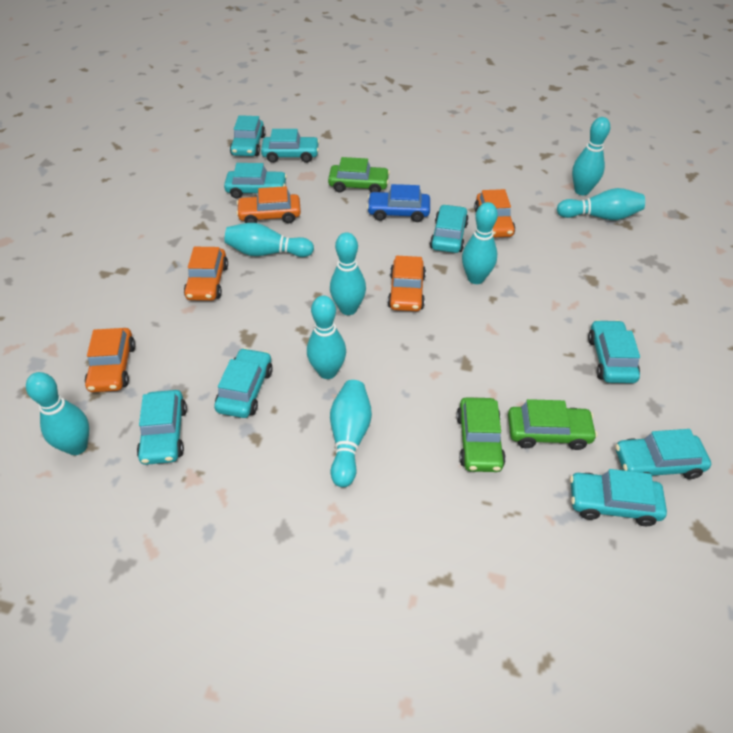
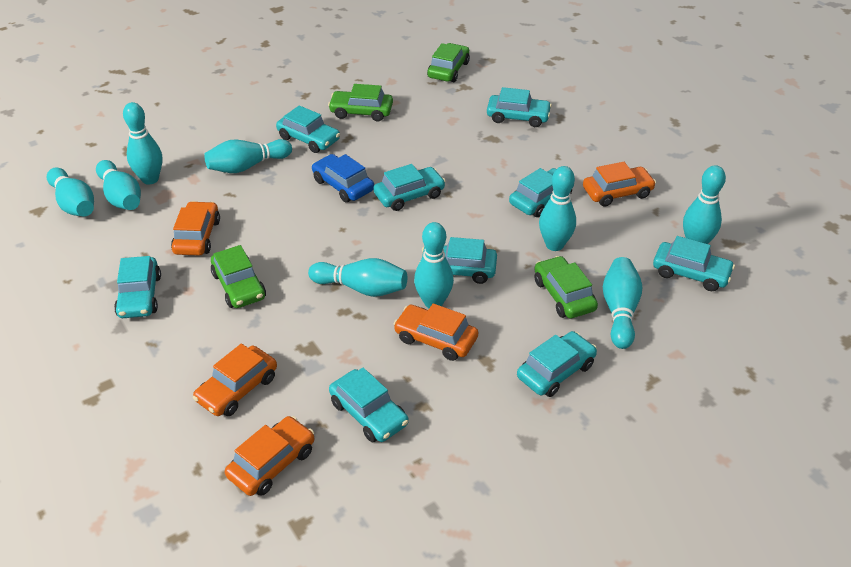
green car: [328,157,390,193] [456,397,506,472] [508,399,597,450] = 3 -> [211,245,266,308] [328,84,393,122] [427,43,470,82] [534,256,598,319] = 4
turquoise bowling pin: [26,372,89,455] [225,223,314,257] [307,296,346,379] [330,232,366,315] [330,380,372,487] [462,202,498,284] [557,188,645,220] [572,117,610,195] = 8 -> [47,168,94,217] [96,160,141,210] [123,102,162,185] [204,139,292,173] [308,258,407,297] [414,222,454,308] [539,166,576,251] [603,257,642,349] [683,165,726,244] = 9

